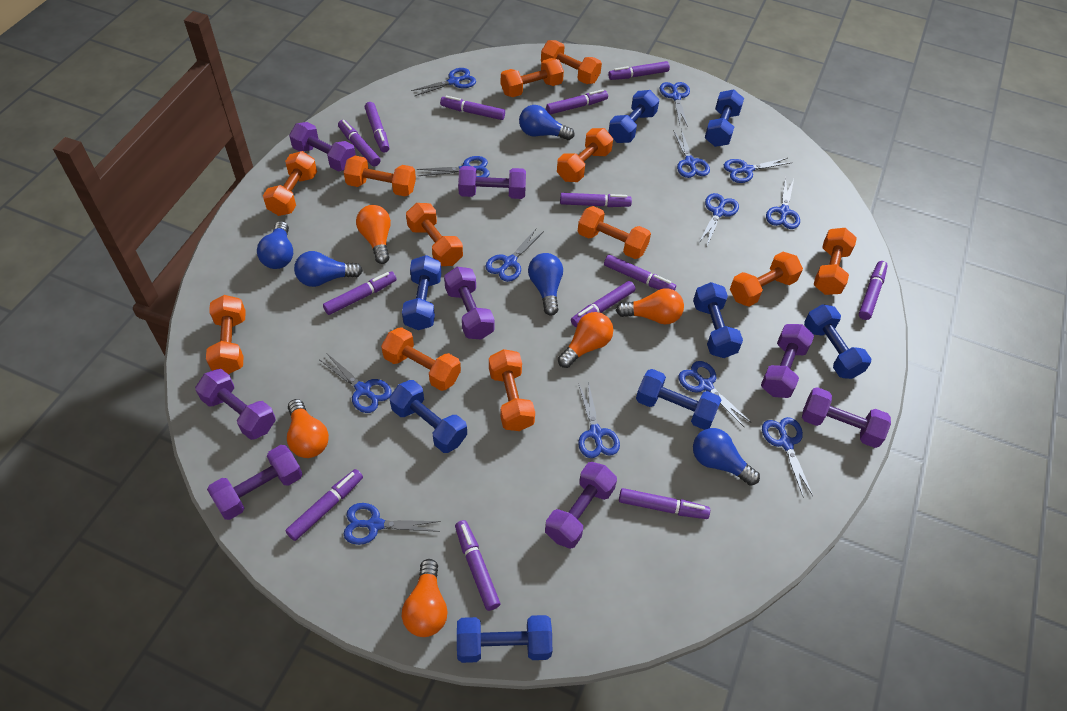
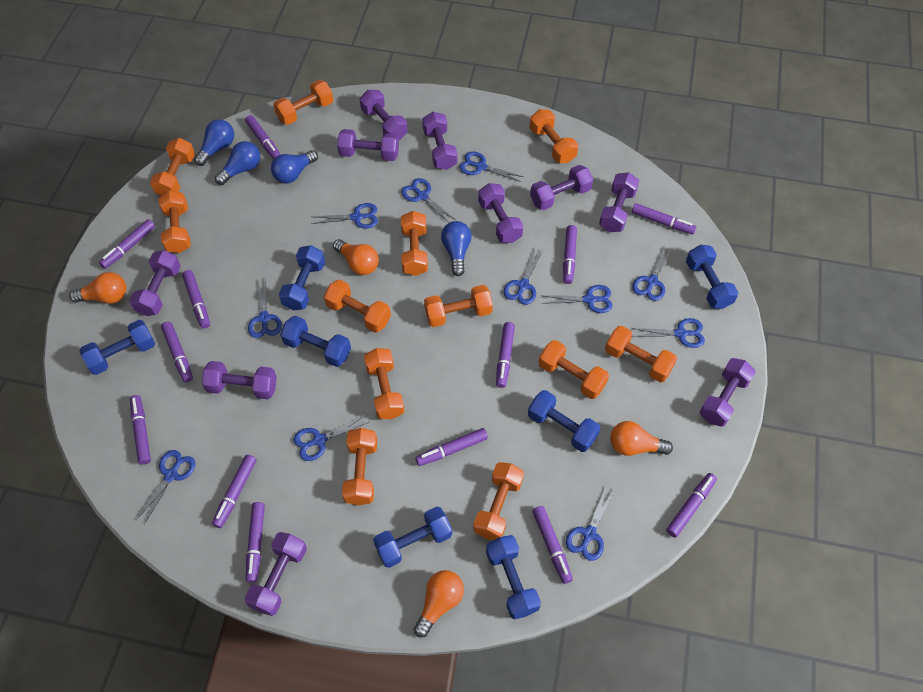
blue dumbbell: [389,380,467,453] [402,255,441,330] [457,615,552,663] [608,90,659,143] [636,369,721,430] [693,282,743,358] [705,89,744,147] [804,304,871,379] = 8 -> [79,320,155,375] [279,245,325,310] [280,316,351,367] [373,507,452,568] [486,535,541,619] [528,390,601,452] [686,245,738,309] = 7
blue light bulb: [257,221,293,269] [294,251,363,287] [519,105,574,140] [528,253,563,316] [693,428,760,486] = 5 -> [194,119,234,166] [215,141,260,185] [271,150,318,184] [441,221,472,276] = 4
blue scissors: [320,354,392,413] [344,503,441,545] [411,68,476,96] [417,156,490,177] [486,228,544,282] [578,382,620,458] [660,82,690,127] [673,129,710,178] [678,361,751,427] [698,193,739,246] [724,158,792,183] [762,417,813,496] [766,177,800,229] = 13 -> [136,450,196,525] [248,277,282,338] [294,415,369,461] [311,203,378,229] [401,178,456,223] [459,152,524,182] [503,249,543,305] [541,285,612,313] [566,485,616,561] [631,318,705,348] [632,245,672,301] = 11
orange light bulb: [287,399,329,458] [356,205,391,264] [402,559,448,637] [558,312,613,368] [616,288,684,325] = 5 -> [69,272,126,304] [333,239,379,275] [414,570,464,638] [610,421,673,456] = 4
purple dumbbell: [195,369,276,440] [207,445,302,520] [289,122,356,172] [444,267,495,339] [458,166,526,199] [545,462,617,549] [761,324,814,398] [802,387,891,448] = 8 -> [129,250,181,316] [202,361,277,399] [245,532,307,616] [337,129,399,161] [360,90,407,141] [422,112,458,170] [478,183,523,243] [530,165,593,210] [599,172,639,232] [700,358,756,427] = 10

